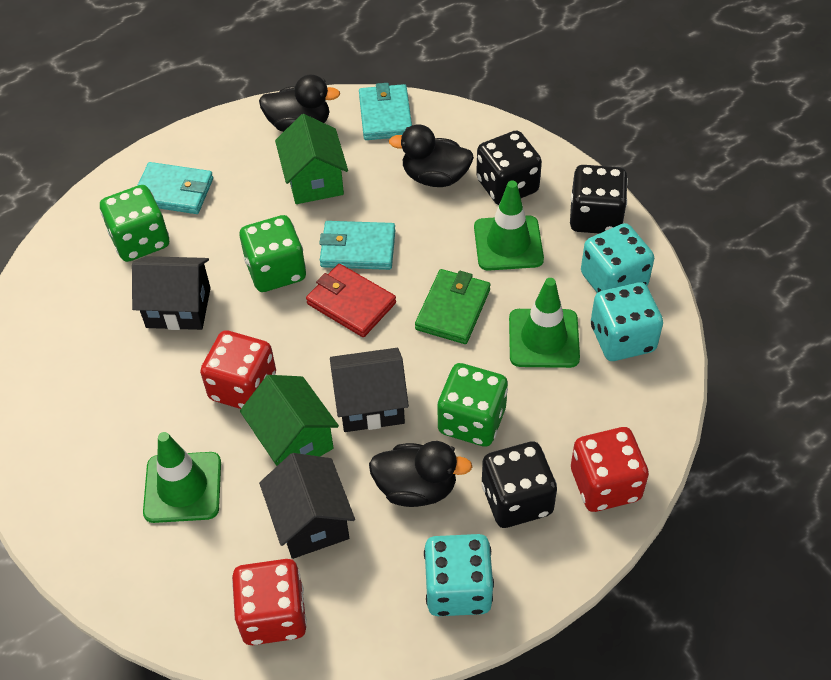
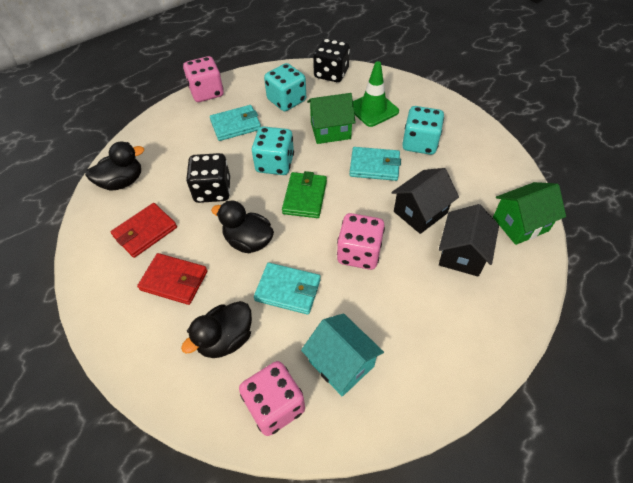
black dice: [476,130,542,205] [482,442,557,528] [570,165,628,234] = 3 -> [186,153,230,203] [313,38,350,82] = 2
black house: [132,256,211,330] [259,453,355,559] [330,348,409,432] = 3 -> [391,168,459,234] [439,204,499,277] = 2
green dice: [100,185,169,262] [240,215,306,292] [437,363,508,447] = 3 -> none = 0
green traffic cone: [143,432,221,523] [474,181,544,271] [509,278,580,368] = 3 -> [353,61,399,127] = 1
pink dice: none = 0 -> [183,56,224,102] [239,361,305,436] [337,213,385,270] = 3
red dice: [200,330,276,409] [232,559,307,645] [571,427,649,512] = 3 -> none = 0
red wallet: [306,264,396,337] = 1 -> [111,203,177,258] [137,253,208,305] = 2
turquoise house: none = 0 -> [301,313,384,397] = 1

